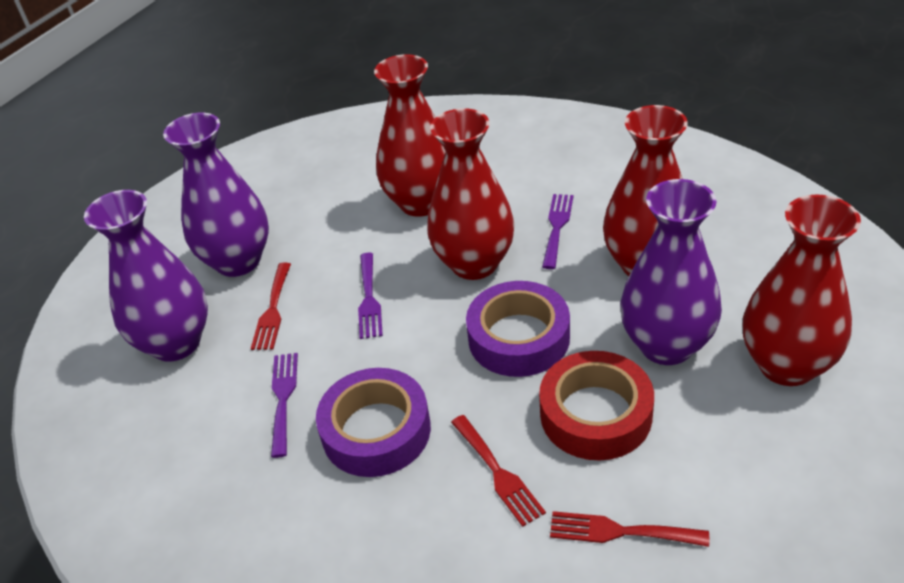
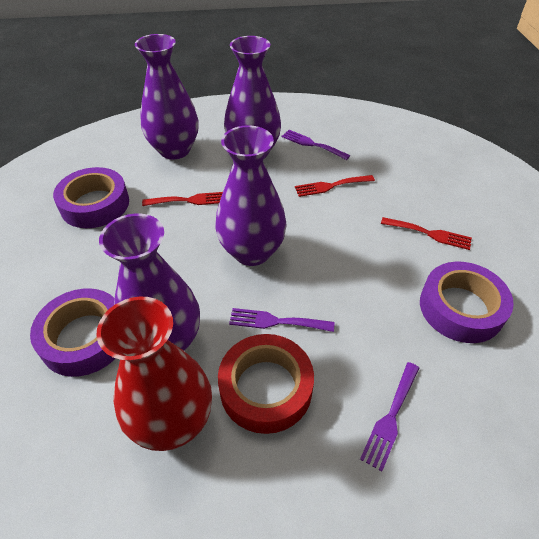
purple tape: [316,368,431,477] [466,281,570,377] = 2 -> [30,288,115,377] [53,167,129,228] [420,262,514,343] = 3
purple vase: [84,190,208,362] [163,113,269,277] [620,179,722,365] = 3 -> [99,214,200,351] [135,34,199,160] [215,125,287,266] [224,36,281,159] = 4
red vase: [374,54,446,217] [427,108,514,280] [603,105,688,276] [743,194,861,386] = 4 -> [96,297,212,451] = 1

